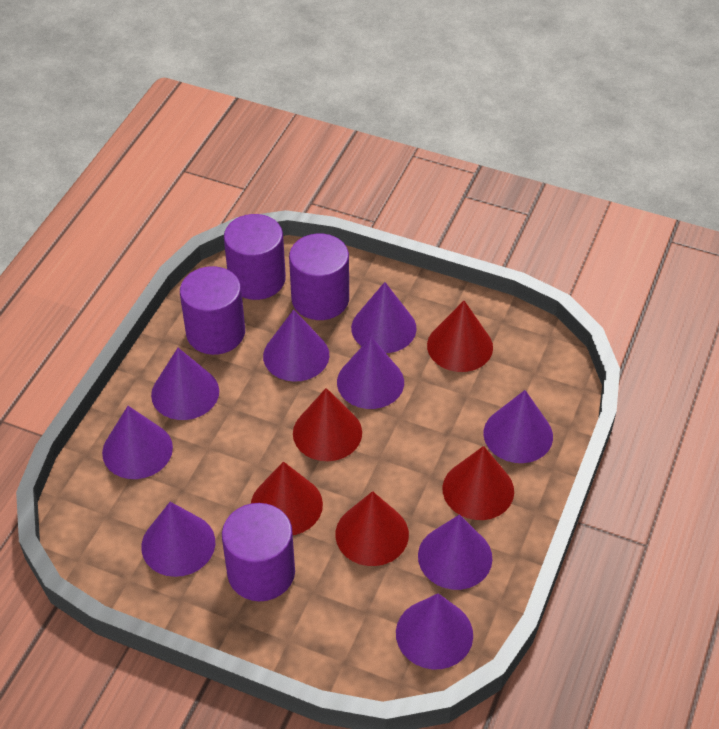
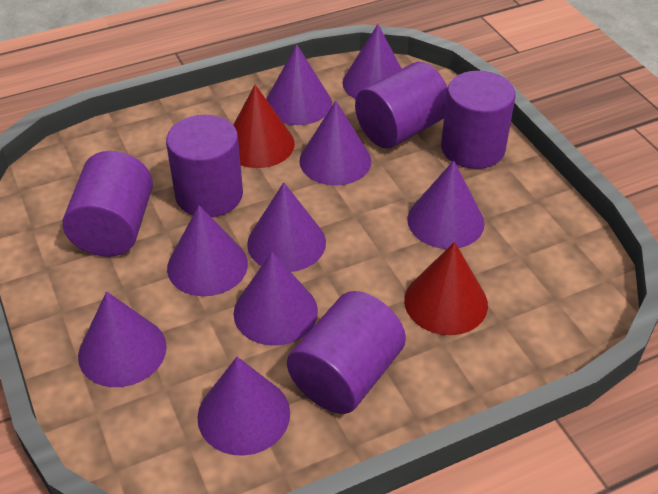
purple cylinder: [180,266,245,355] [222,503,295,601] [224,214,286,300] [289,234,349,320] = 4 -> [62,151,153,257] [166,115,243,217] [287,291,406,414] [355,62,447,149] [441,71,516,169] = 5
red cone: [251,461,323,535] [293,388,362,461] [335,491,409,566] [427,300,493,372] [442,446,514,520] = 5 -> [233,85,295,168] [404,242,488,335] = 2

